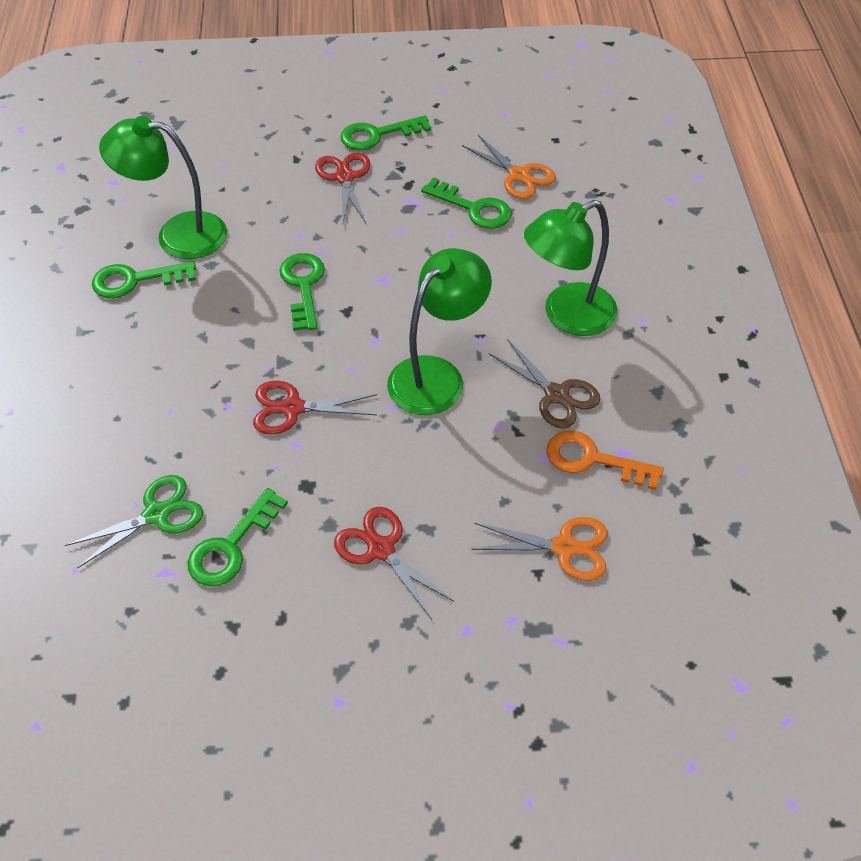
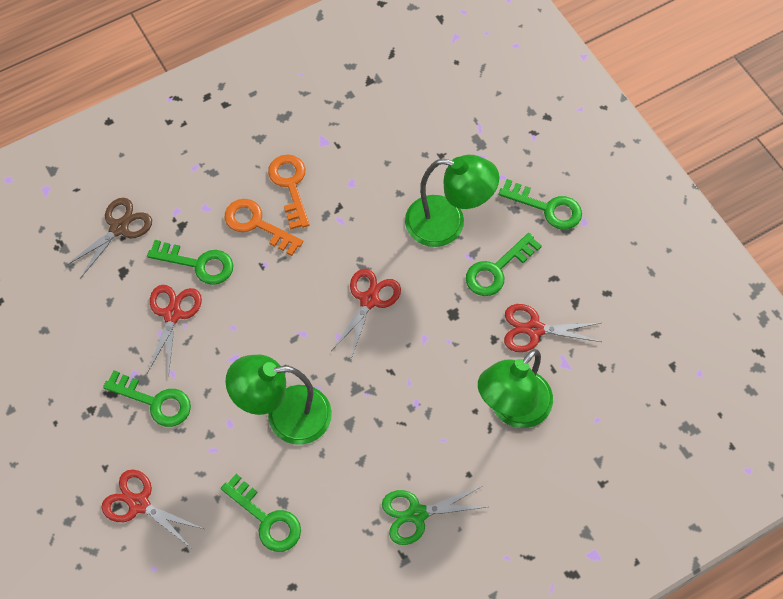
orange key: [546,430,664,490] = 1 -> [225,199,303,256] [268,155,310,230] = 2
orange scissors: [462,135,556,199] [471,517,607,581] = 2 -> none = 0
red scissors: [253,381,377,434] [315,152,370,223] [334,507,455,619] = 3 -> [101,469,204,548] [147,285,202,377] [332,269,401,359] [504,304,601,352] = 4

